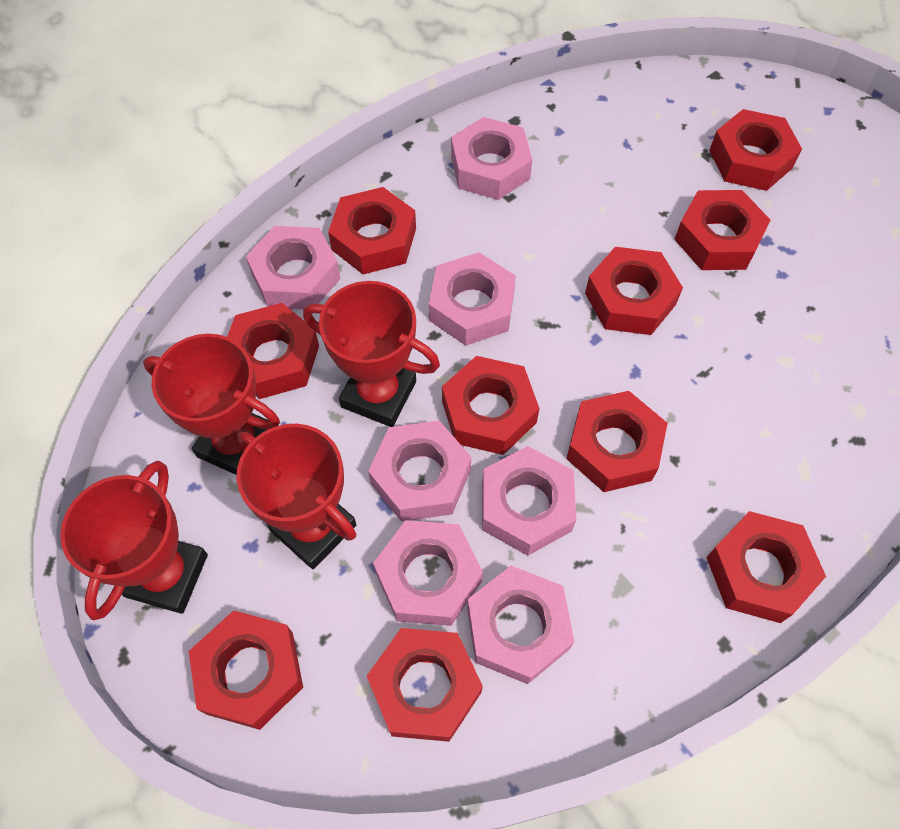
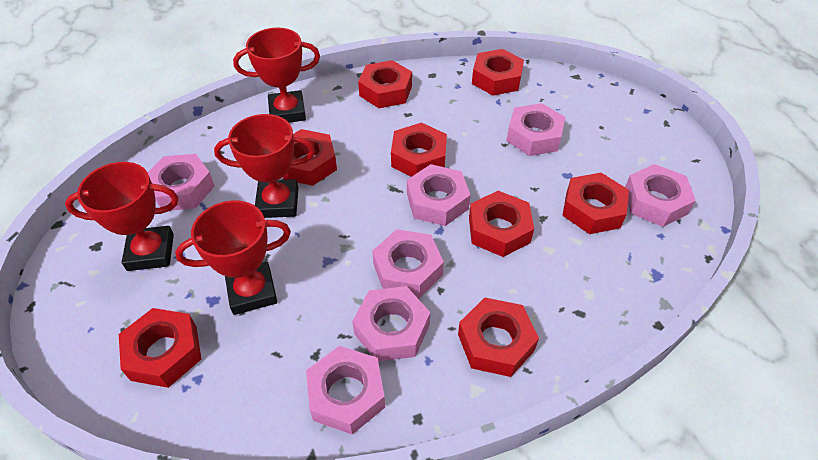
red nut: [189,610,303,730] [227,303,319,399] [328,187,416,274] [367,628,483,742] [442,356,540,455] [566,391,668,492] [585,247,683,335] [674,190,771,270] [706,511,826,623] [709,109,802,191] = 10 -> [119,308,201,388] [283,129,337,186] [358,60,412,108] [391,122,447,177] [458,297,539,377] [469,191,534,257] [472,49,524,96] [562,173,629,234] = 8

